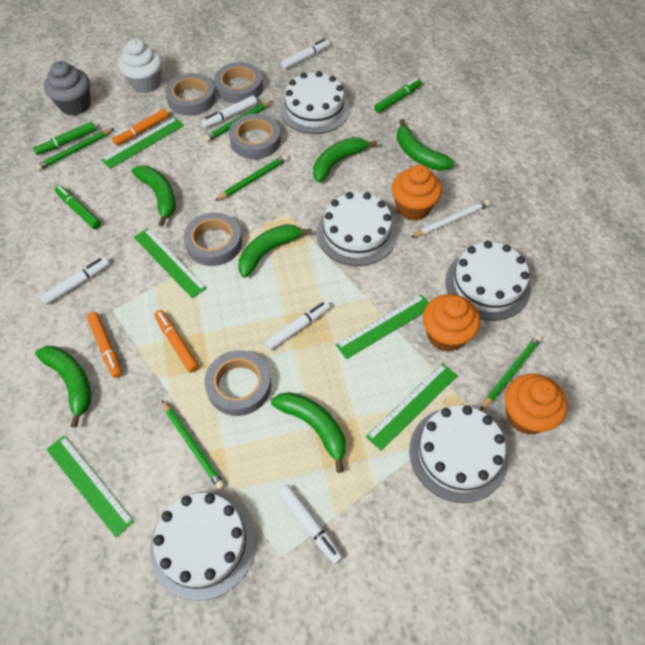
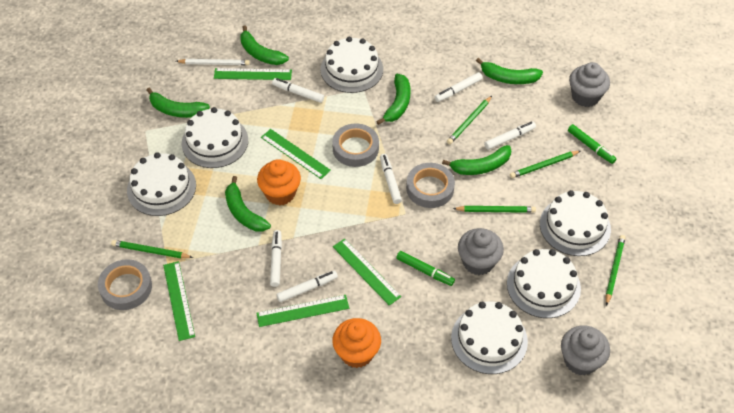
green marker: [33,122,96,155] [55,185,101,229] [374,78,422,113] = 3 -> [396,251,455,286] [568,124,617,164] = 2
grey cupcake: [44,61,90,116] = 1 -> [458,228,504,275] [561,326,610,376] [569,62,610,107] = 3
grey tape: [165,73,216,116] [183,213,242,266] [204,350,271,416] [214,62,263,104] [229,114,281,159] = 5 -> [98,259,152,310] [332,123,379,167] [406,163,455,208] = 3
orange cupcake: [392,165,442,221] [423,294,480,352] [505,374,568,435] = 3 -> [257,159,301,205] [332,318,381,368] = 2
orange marker: [87,312,122,378] [112,109,169,145] [154,310,199,373] = 3 -> none = 0
white cake: [150,491,256,601] [280,71,350,134] [317,192,397,266] [409,406,508,503] [445,241,531,321] = 5 -> [127,152,196,216] [182,107,248,168] [321,37,383,93] [451,301,528,374] [507,249,581,318] [540,190,611,256] = 6
white cupcake: [118,39,162,93] = 1 -> none = 0
white marker: [40,257,109,305] [201,96,257,128] [264,301,330,350] [278,485,343,564] [281,38,330,69] = 5 -> [270,230,282,287] [272,78,324,103] [277,271,338,302] [380,154,402,204] [435,72,483,102] [484,121,536,150] = 6

